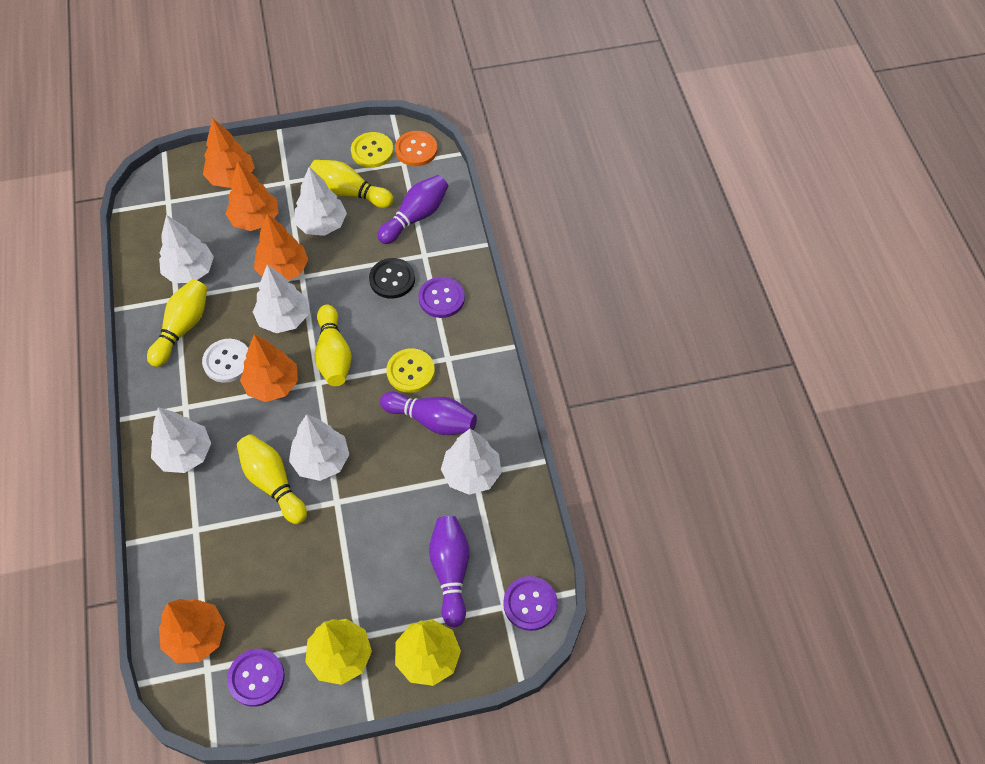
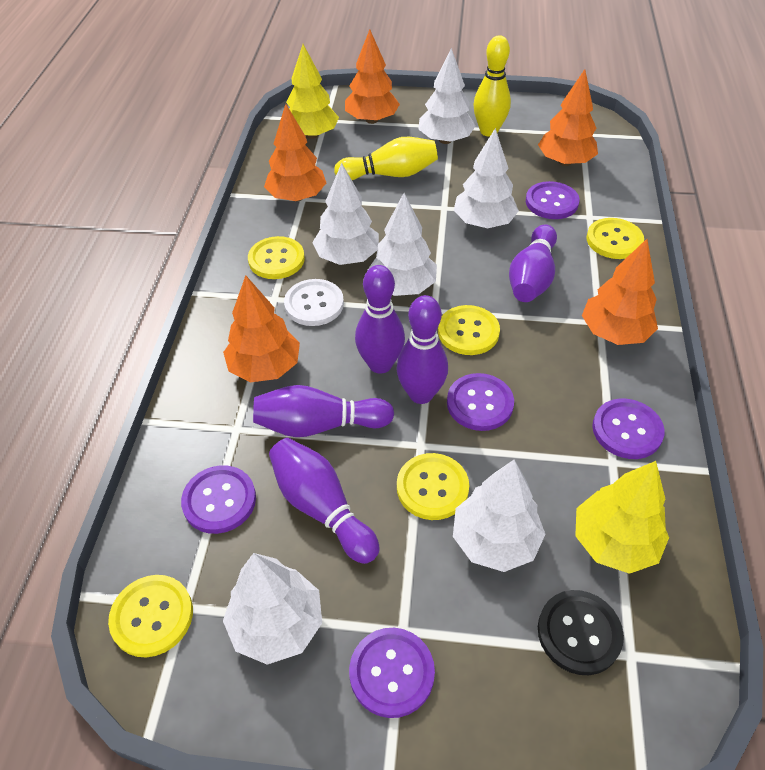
orange button: [395,131,438,166] = 1 -> none = 0
purple bowling pin: [377,175,448,244] [380,392,477,435] [429,516,469,627] = 3 -> [253,385,394,437] [269,438,380,564] [355,265,405,374] [397,295,448,404] [509,224,557,302] = 5
purple button: [227,649,285,707] [418,277,465,318] [503,576,558,631] = 3 -> [181,465,256,534] [349,628,435,718] [447,373,514,431] [526,181,580,219] [592,399,665,459] = 5
yellow bowling pin: [147,279,207,367] [237,434,307,524] [310,160,394,208] [315,305,352,386] = 4 -> [334,137,438,180] [473,35,511,137] = 2
yellow button: [351,132,394,168] [386,348,435,393] = 2 -> [108,575,193,657] [248,236,305,279] [397,453,469,520] [438,305,500,355] [586,218,644,259] = 5

